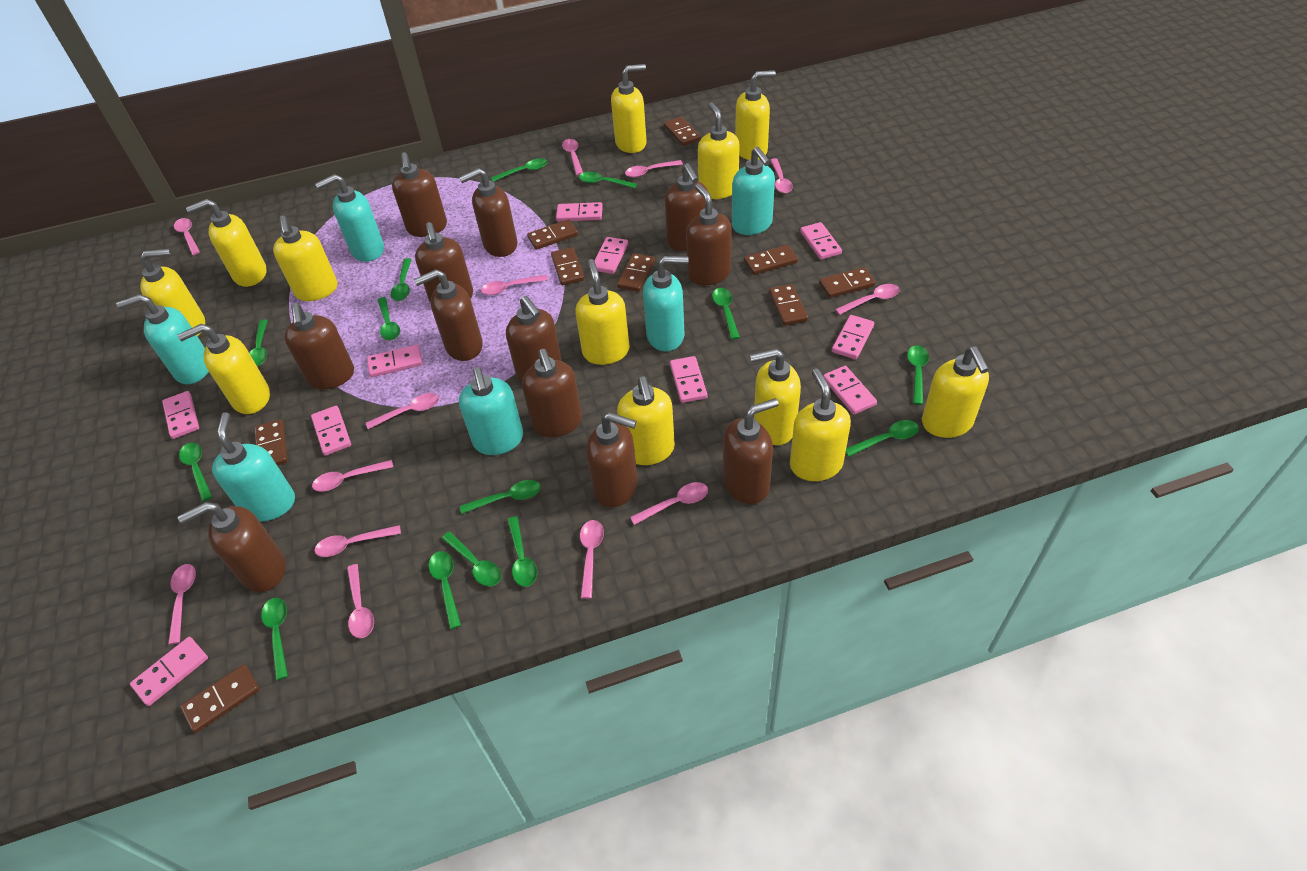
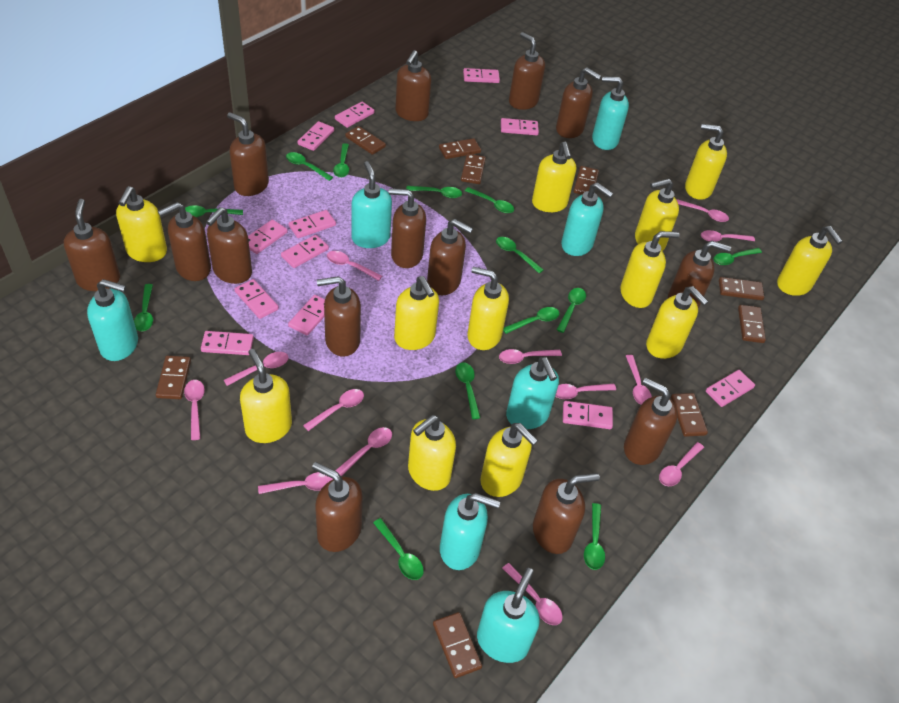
brown soap dispenser: [178,502,286,592] [284,303,354,389] [392,152,447,237] [414,269,483,361] [415,222,473,302] [459,168,517,257] [506,296,562,382] [522,349,582,437] [586,412,638,508] [665,163,708,251] [686,184,732,285] [723,398,779,504] = 12 -> [64,199,120,291] [158,202,211,281] [206,207,252,284] [227,112,269,196] [312,462,362,552] [317,276,361,357] [389,188,426,268] [395,50,431,121] [427,219,473,295] [509,32,545,110] [533,473,600,554] [556,67,601,138] [624,378,678,465] [668,241,731,309] = 14
green spoon: [179,443,212,501] [249,319,268,366] [261,598,288,680] [378,297,400,340] [391,258,412,301] [429,551,461,629] [442,532,501,587] [460,480,541,514] [491,158,547,182] [507,516,537,587] [579,172,637,189] [712,288,740,339] [846,420,919,457] [907,345,929,405] = 14 -> [134,284,153,331] [185,205,243,217] [286,152,333,181] [333,143,349,178] [373,518,424,580] [406,186,462,198] [455,362,480,419] [465,187,514,213] [496,237,544,273] [503,307,559,334] [557,288,586,333] [584,503,605,570] [714,248,762,265] = 13
pink domino: [130,637,208,706] [162,391,199,439] [311,406,351,456] [367,344,422,377] [556,202,603,222] [594,237,628,274] [670,356,707,403] [800,222,842,260] [823,366,877,414] [832,315,874,359] = 10 -> [201,331,254,355] [234,279,279,319] [248,219,288,254] [281,235,329,268] [288,295,325,336] [289,210,336,238] [297,121,334,151] [335,102,375,128] [463,68,500,83] [501,118,539,135] [563,401,613,429] [706,370,755,407] = 12
turquoise soap dispenser: [116,294,209,384] [212,412,295,522] [315,174,384,262] [459,367,523,455] [643,256,689,351] [732,147,775,235] = 6 -> [87,279,138,361] [351,161,392,248] [440,493,500,570] [477,568,540,663] [506,357,559,429] [561,182,613,256] [592,77,629,150] = 7

